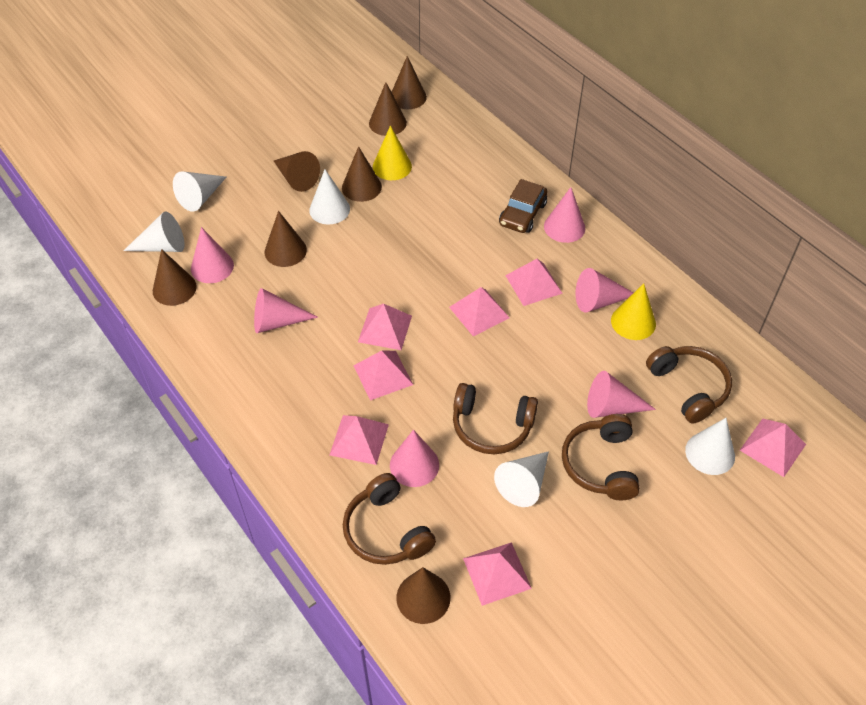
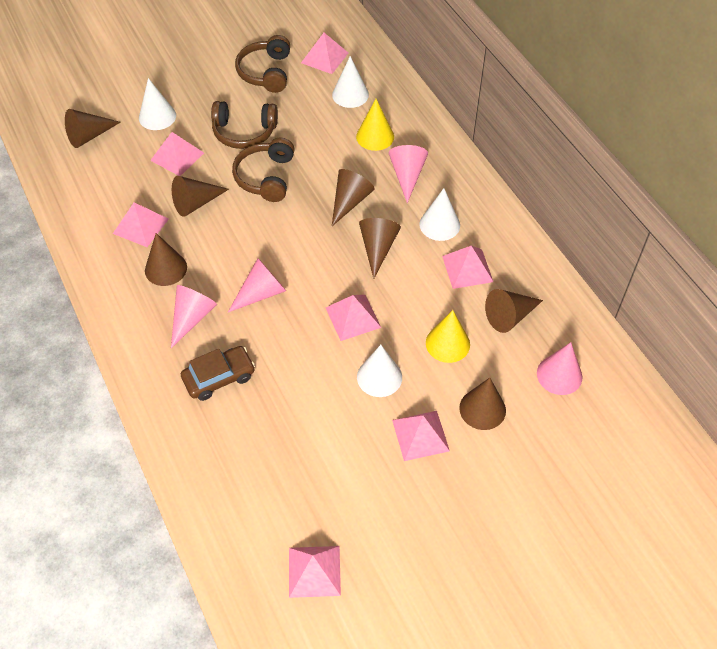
brown headphones: [343,473,436,565] [453,383,538,454] [562,414,640,500] [646,346,732,424] = 4 -> [211,101,278,149] [232,138,294,202] [235,35,290,93] = 3
pink cone: [191,227,234,283] [254,288,318,333] [390,430,439,487] [544,187,585,243] [575,268,633,313] [587,371,656,418] = 6 -> [171,285,217,348] [228,258,286,312] [389,145,428,203] [537,342,582,395] = 4
white cone: [123,212,185,252] [173,171,226,212] [309,169,350,224] [494,451,549,507] [685,418,735,475] = 5 -> [139,78,176,130] [332,56,369,108] [357,345,402,397] [419,188,460,241] = 4

